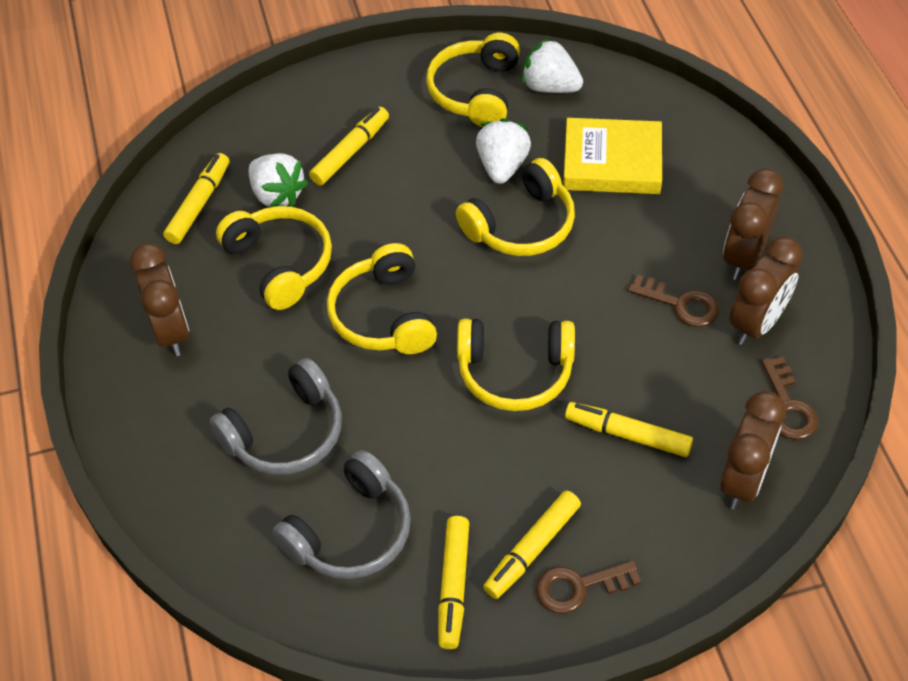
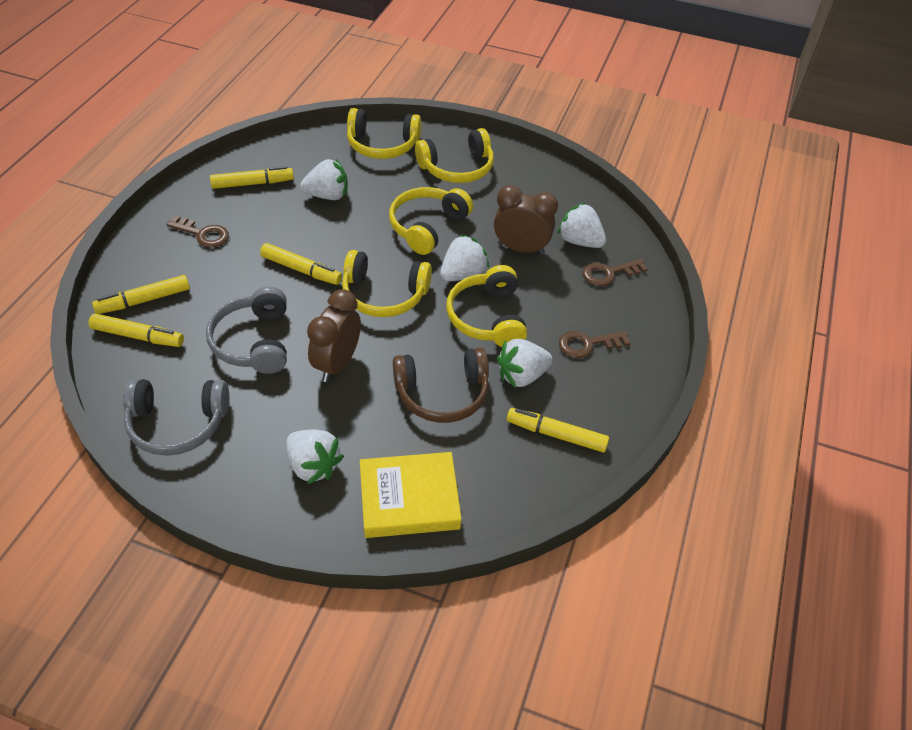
brown clock: [129,243,190,356] [720,391,786,509] [723,168,783,280] [729,237,803,345] = 4 -> [307,289,361,382] [494,185,558,255] = 2
brown headphones: none = 0 -> [393,348,489,423] = 1
white strawberry: [248,153,308,207] [476,118,531,184] [522,38,583,93] = 3 -> [286,430,344,484] [300,159,348,200] [440,234,489,282] [497,339,553,388] [558,203,606,248] = 5

